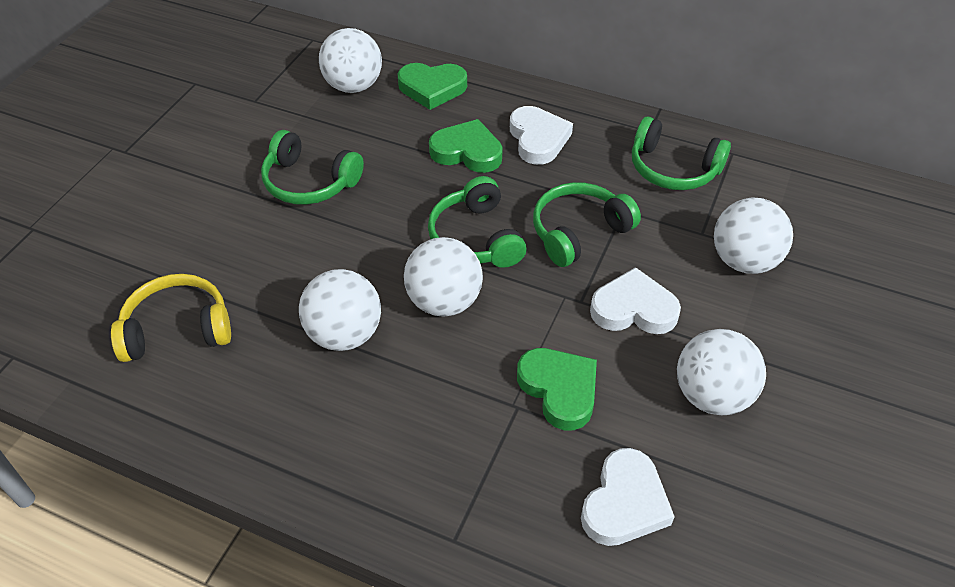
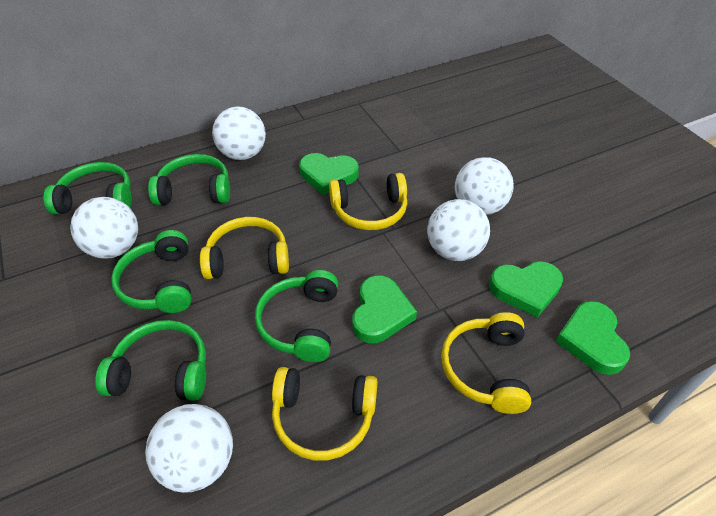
green headphones: [261,130,364,205] [428,176,527,268] [533,182,641,267] [632,117,731,190] = 4 -> [44,162,132,215] [95,320,206,401] [111,230,192,313] [148,154,230,205] [255,270,338,362] = 5
green heart: [398,63,467,110] [429,119,503,173] [517,348,597,430] = 3 -> [299,153,359,195] [352,275,417,343] [489,261,563,318] [555,301,630,375] = 4
white heart: [510,106,573,165] [581,448,675,546] [590,267,681,334] = 3 -> none = 0
yellow headphones: [111,274,231,362] = 1 -> [200,217,289,279] [272,367,378,461] [329,173,407,230] [441,312,531,414] = 4

